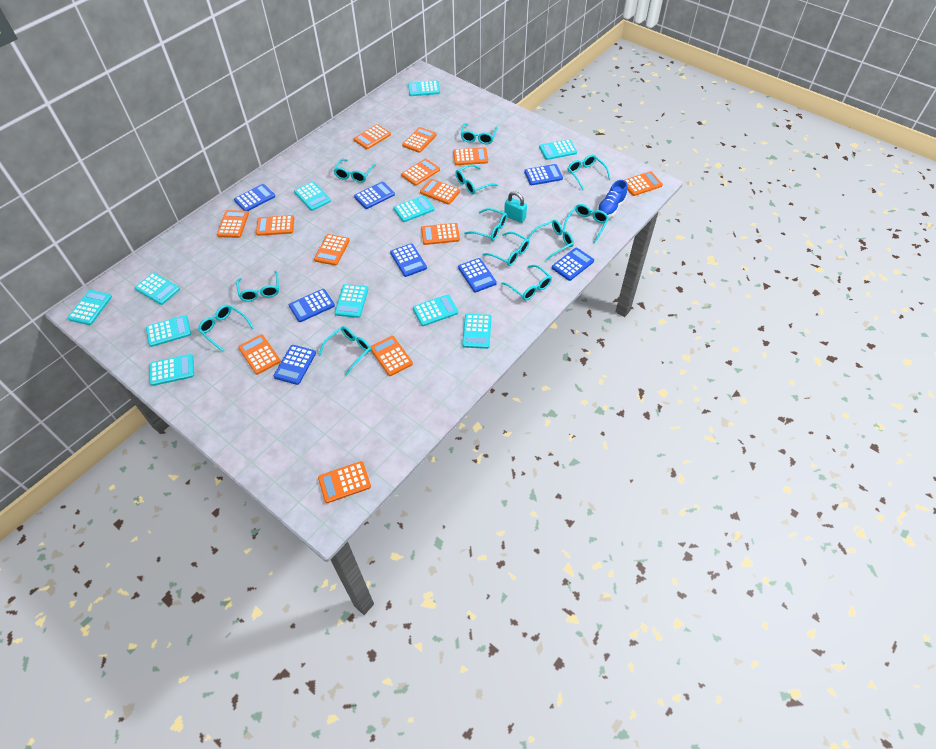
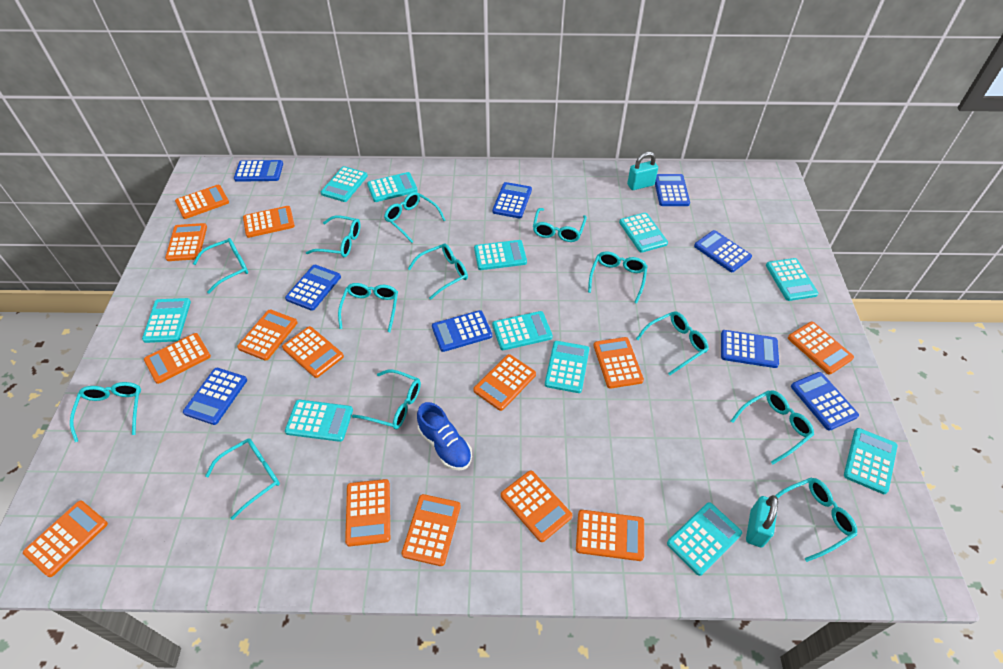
blue calculator: [234,184,275,211] [273,345,316,385] [289,289,335,322] [354,182,395,209] [390,243,427,277] [458,258,497,293] [524,164,563,185] [552,248,594,281] = 8 -> [183,368,247,425] [234,160,283,182] [285,265,341,311] [432,310,492,352] [492,182,532,218] [655,174,690,206] [694,230,752,272] [721,330,779,368] [791,372,859,431] = 9
orange calculator: [217,210,249,238] [238,334,281,375] [256,215,294,236] [314,234,350,266] [318,461,371,503] [353,124,391,149] [370,336,413,376] [401,159,440,186] [402,127,437,153] [420,179,460,205] [421,223,460,245] [453,147,488,165] [625,171,663,196] = 13 -> [23,501,108,577] [144,333,211,384] [165,223,207,261] [175,185,229,219] [237,309,298,361] [243,206,295,238] [282,326,344,378] [345,479,390,546] [401,494,461,566] [473,354,536,411] [501,471,572,542] [576,510,644,561] [593,337,644,389] [788,322,854,374] = 14
turquoise glasses: [198,305,254,352] [236,271,279,302] [319,326,371,375] [334,159,376,183] [455,164,498,195] [461,123,497,144] [464,208,507,241] [483,232,529,266] [501,265,552,300] [527,220,574,260] [563,204,609,243] [568,155,611,190] = 12 -> [70,382,141,442] [193,238,248,294] [205,438,280,520] [306,215,360,257] [338,283,398,332] [352,370,421,429] [384,192,445,243] [408,244,468,300] [533,208,587,242] [588,251,648,304] [636,311,709,375] [731,390,814,464] [775,477,857,562] = 13
turquoise padlock: [504,191,527,223] = 1 -> [627,152,658,190] [746,495,778,547] = 2

